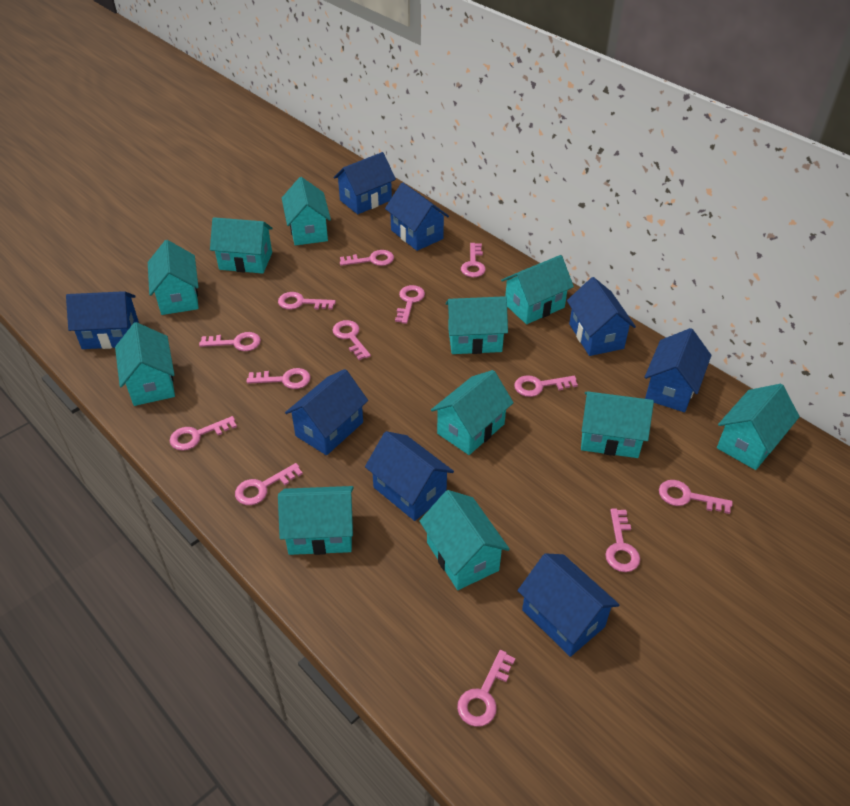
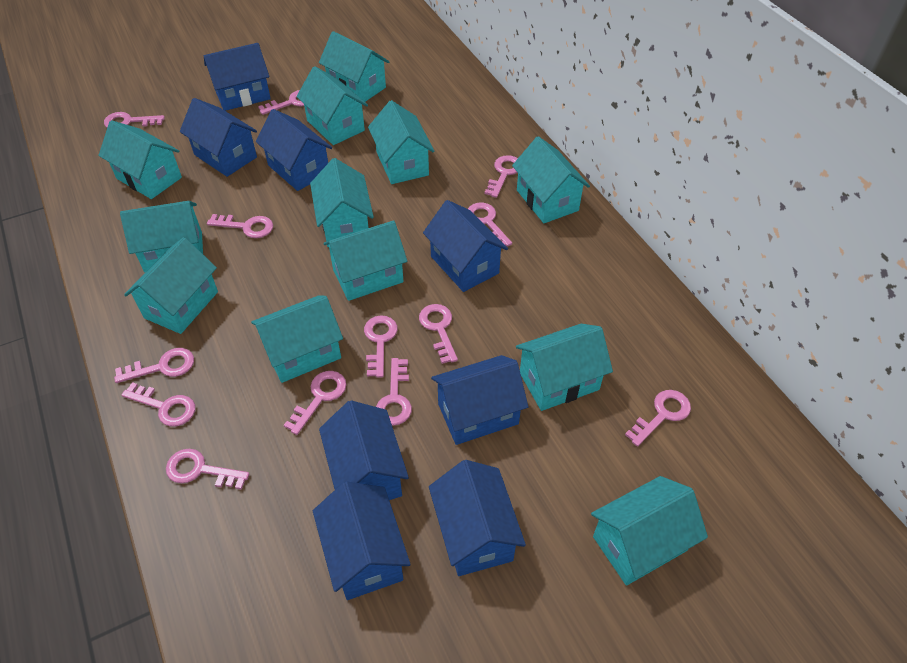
turquoise house: [115,322,175,406] [148,240,199,315] [210,217,273,274] [278,486,354,555] [282,177,331,246] [419,490,510,590] [431,370,514,455] [446,296,508,354] [501,255,574,324] [581,392,654,458] [717,384,800,470] = 11 -> [99,120,182,199] [120,201,203,272] [124,237,218,334] [251,296,343,383] [296,66,368,145] [310,158,374,247] [319,31,389,102] [324,220,407,301] [368,100,435,184] [512,136,590,223] [516,324,613,411] [591,476,708,585] = 12

